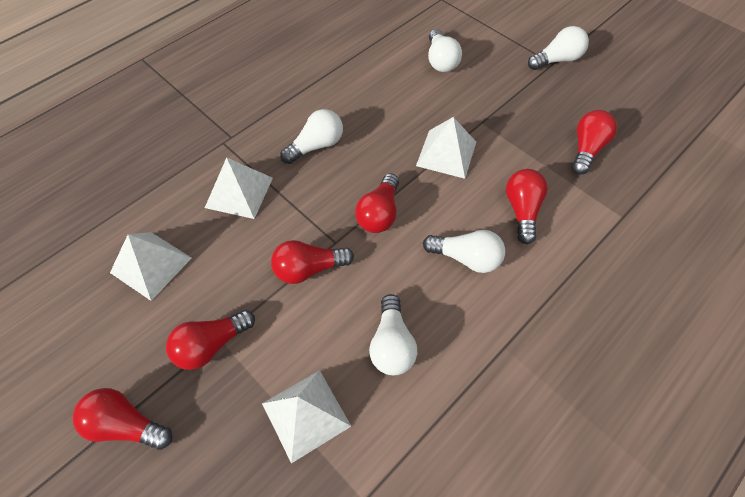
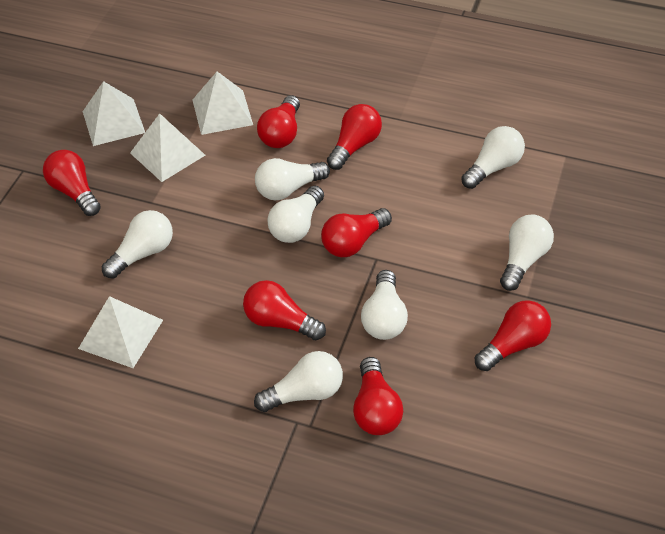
red light bulb: [73,388,173,450] [166,310,255,370] [271,240,354,284] [355,173,399,233] [506,169,548,244] [572,110,617,175] = 6 -> [43,150,101,216] [243,280,326,340] [257,95,300,148] [321,208,392,257] [327,104,382,170] [353,357,403,435] [475,300,551,371] = 7
white light bulb: [280,109,343,164] [369,294,417,375] [423,230,505,273] [428,29,462,72] [528,26,589,70] = 5 -> [102,210,173,279] [254,351,343,412] [255,158,330,201] [267,186,324,243] [361,270,408,340] [461,126,525,189] [500,215,554,291] = 7

